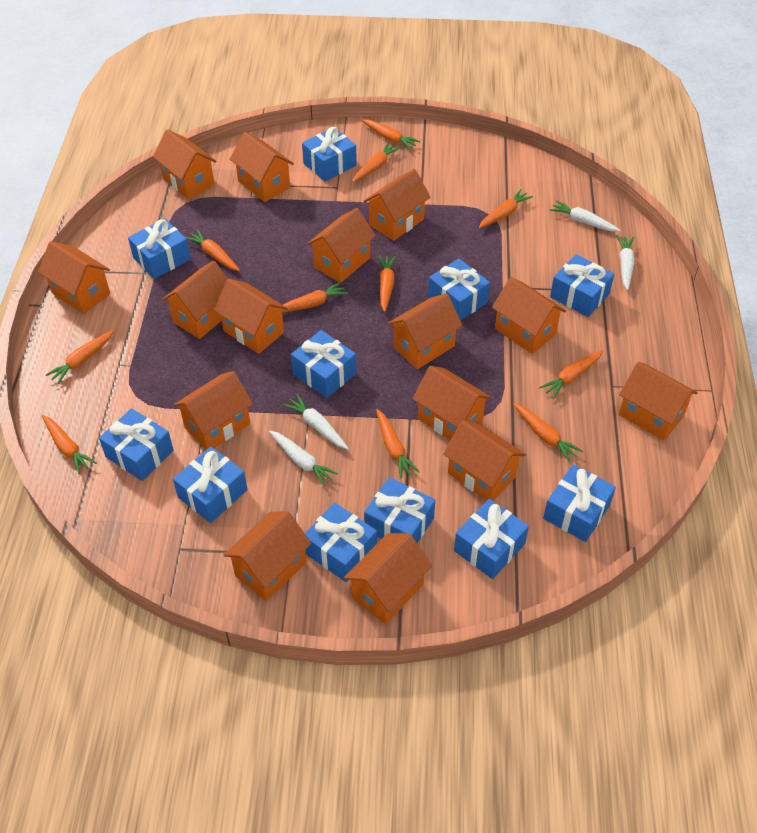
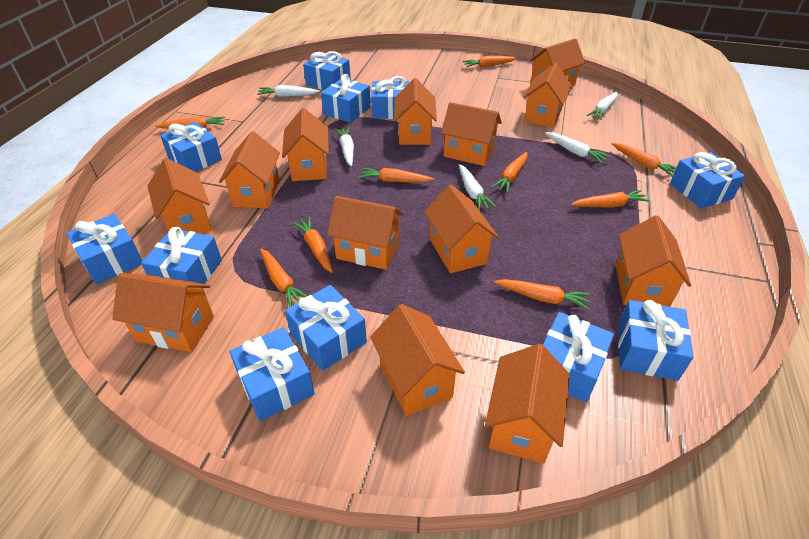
orange carrot: [42,415,97,474] [46,330,114,384] [185,229,240,271] [282,282,348,313] [353,142,401,182] [361,119,420,150] [376,409,420,479] [378,256,396,312] [478,189,533,228] [513,403,583,462] [539,350,603,399] = 11 -> [156,116,225,129] [260,249,307,307] [292,217,333,273] [358,168,434,183] [463,56,517,67] [491,152,527,193] [494,279,591,310] [571,190,650,208] [612,143,677,177] = 9
orange house: [38,241,110,314] [153,129,216,200] [162,261,228,339] [174,371,253,450] [214,279,288,354] [224,511,312,601] [230,132,294,202] [307,208,376,282] [344,533,432,624] [364,169,431,241] [388,293,463,369] [412,366,492,440] [443,421,526,501] [492,277,566,354] [619,361,698,441] = 15 -> [112,273,214,352] [147,158,212,234] [219,131,280,208] [282,108,329,181] [327,196,404,270] [370,304,465,416] [394,78,437,145] [424,185,499,273] [441,102,502,166] [485,344,570,464] [523,63,572,128] [530,38,585,87] [615,215,691,307] = 13
white carrot: [269,430,339,486] [283,394,349,450] [550,200,621,232] [616,236,634,290] = 4 -> [257,85,319,97] [335,127,354,166] [459,164,496,211] [545,132,610,164] [587,92,618,120] = 5

